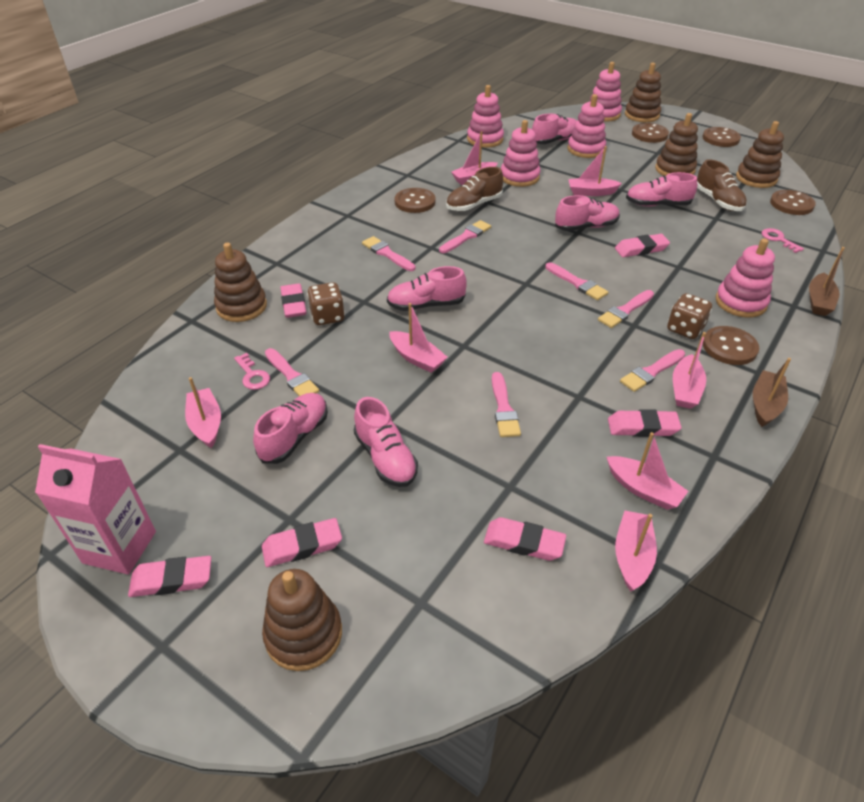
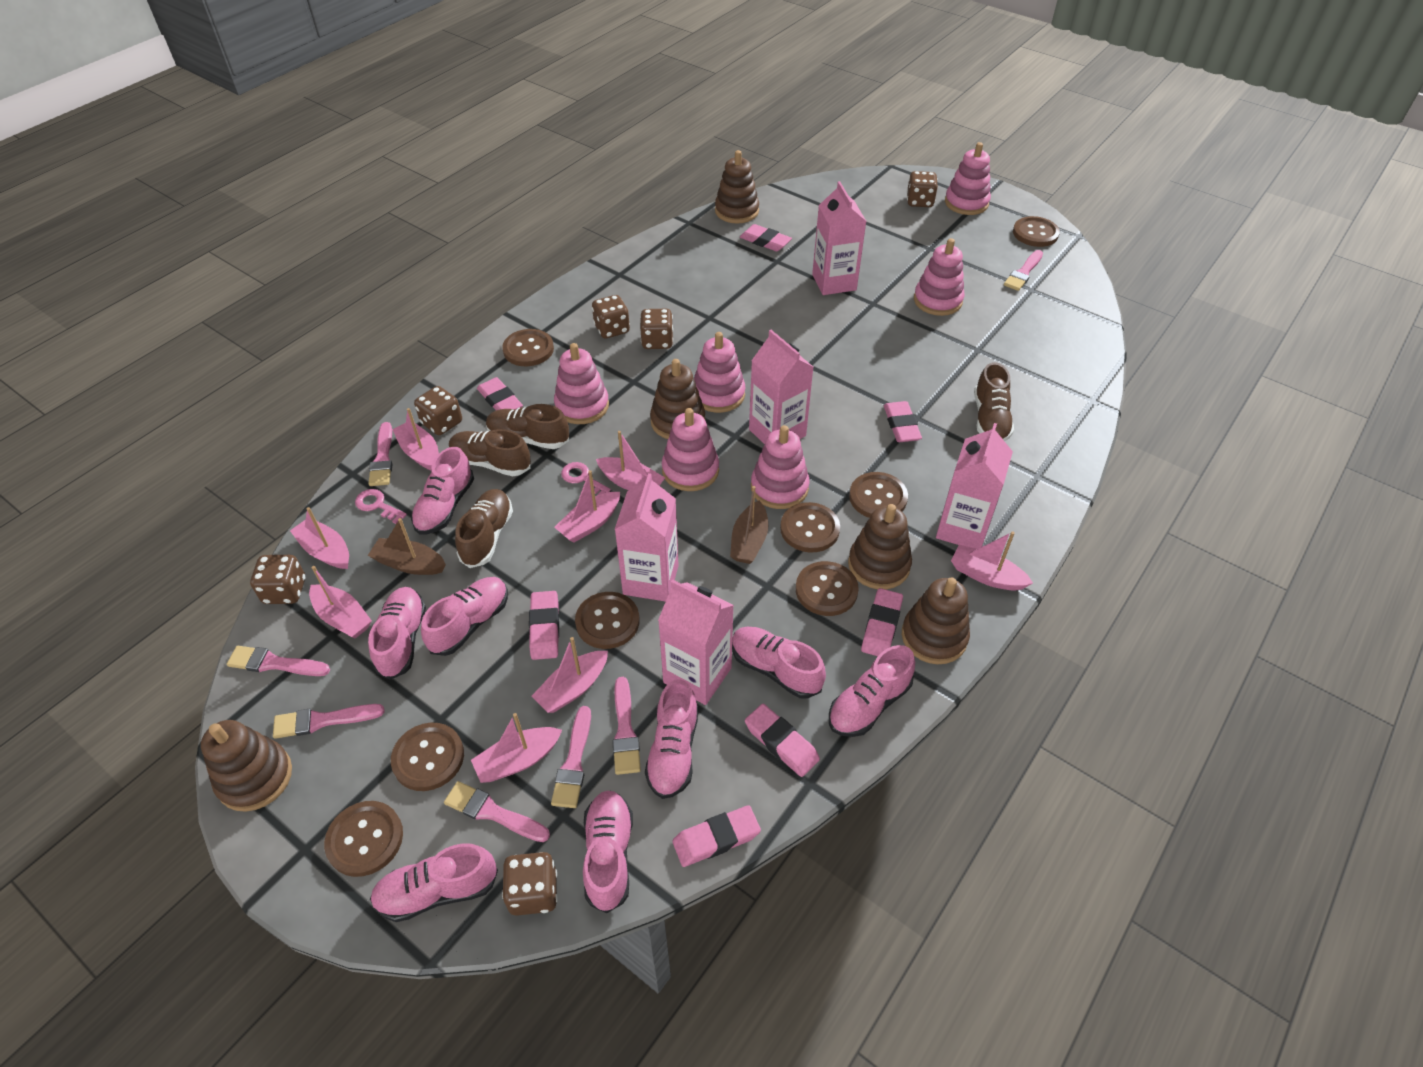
brown button: [394,188,436,213] [632,123,669,143] [702,127,741,147] [703,326,759,365] [770,190,816,215] = 5 -> [324,801,403,877] [391,723,464,791] [502,329,554,366] [575,592,639,649] [780,502,840,552] [796,561,859,616] [849,472,908,518] [1013,216,1060,247] = 8
brown dice: [307,282,345,325] [667,293,712,339] = 2 -> [250,555,305,604] [414,386,462,435] [502,852,558,916] [592,295,630,338] [640,309,673,349] [907,171,938,207] = 6
brown shoe: [446,167,503,211] [697,159,747,211] = 2 -> [449,429,531,476] [455,489,513,568] [486,404,569,449] [974,362,1014,441] = 4
pink boat: [185,377,221,448] [389,303,448,373] [451,131,498,185] [568,146,622,196] [607,432,688,510] [615,511,657,592] [673,332,706,409] = 7 -> [290,507,349,569] [309,566,372,638] [392,408,439,470] [471,713,562,783] [532,637,608,713] [554,470,620,543] [596,431,665,490] [951,531,1033,591] = 8
pink carton: [35,444,156,575] = 1 -> [614,473,679,602] [658,580,734,705] [749,330,813,444] [812,181,867,295] [936,423,1013,549] = 5
pink eraser: [128,556,211,597] [262,518,342,567] [280,283,306,318] [484,517,566,561] [608,409,682,437] [615,234,670,257] = 6 -> [477,377,523,410] [529,591,559,660] [672,805,761,867] [740,224,792,251] [745,704,820,777] [861,588,903,656] [884,401,922,442] = 7
pink shoe: [253,393,328,464] [354,397,418,487] [387,266,467,311] [532,113,577,144] [555,195,620,231] [626,172,697,206] = 6 -> [368,587,426,680] [370,843,498,922] [411,447,474,534] [421,577,508,656] [583,791,633,913] [645,679,698,799] [732,627,826,699] [829,645,915,737] = 8
pink stacking toy: [467,85,504,148] [501,120,540,187] [568,94,606,158] [589,62,622,122] [716,238,775,318] = 5 -> [554,343,609,424] [662,408,719,491] [694,332,745,413] [751,425,810,509] [914,238,964,316] [945,142,991,215] = 6

